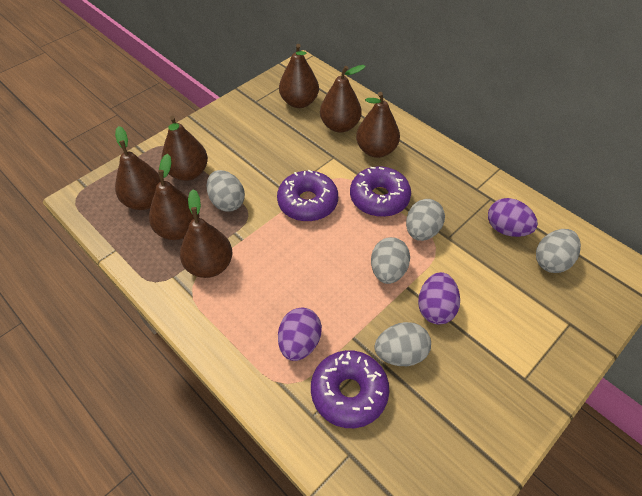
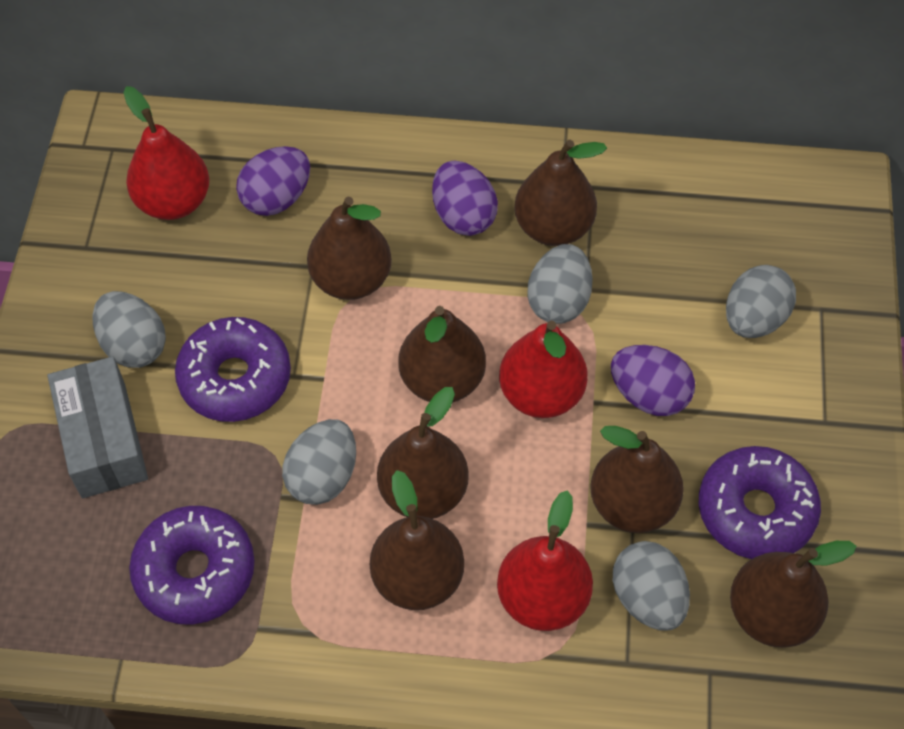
grey box: none = 0 -> [47,356,148,498] = 1
red pear: none = 0 -> [123,86,209,220] [497,490,593,631] [499,321,588,418] = 3

